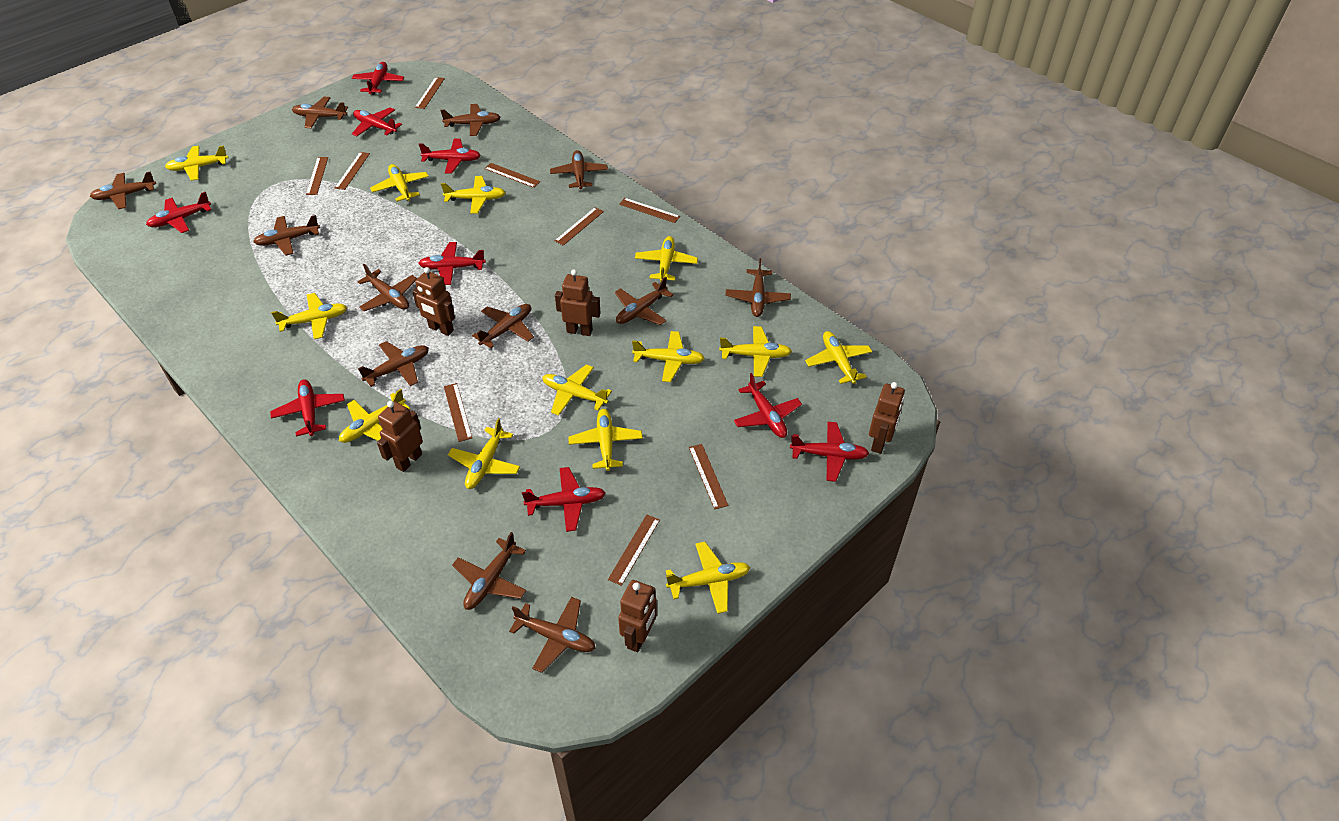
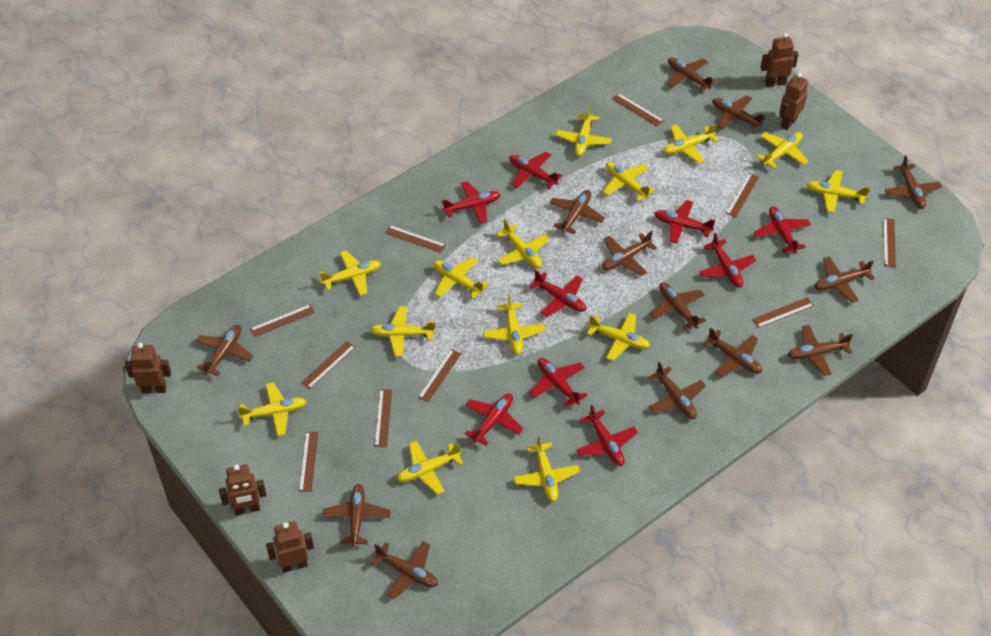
brown plane: [90,171,156,209] [254,215,320,255] [292,97,348,128] [358,264,417,311] [358,341,429,387] [440,104,500,136] [452,532,527,610] [472,304,534,348] [509,597,595,673] [550,150,608,190] [615,276,674,325] [725,258,791,317] = 12 -> [195,325,253,376] [322,484,391,547] [371,541,438,599] [549,190,605,234] [602,231,657,276] [648,362,706,419] [650,283,706,331] [667,58,716,92] [703,328,762,377] [712,95,766,130] [788,325,853,376] [814,257,875,303] [885,155,942,209] = 13
brown ruler: [306,157,328,195] [335,152,370,190] [415,77,445,109] [444,383,472,442] [484,163,540,188] [554,207,604,246] [608,514,660,586] [619,198,680,223] [689,444,728,509] = 9 -> [250,305,315,337] [299,432,318,492] [301,341,355,389] [375,389,392,447] [385,225,446,253] [418,349,461,402] [612,93,664,126] [726,173,759,217] [752,297,814,328] [883,218,896,267] = 10
yellow plane: [165,146,229,181] [271,293,348,339] [339,389,410,443] [370,164,429,202] [441,176,506,214] [448,418,520,489] [542,364,612,416] [568,409,643,471] [632,331,705,382] [635,236,698,282] [666,542,750,614] [719,326,792,377] [805,331,872,384] = 13 -> [237,383,307,436] [320,250,381,296] [370,306,436,357] [397,441,464,495] [433,257,489,299] [483,294,545,355] [496,219,550,268] [513,435,580,502] [555,105,612,156] [587,313,650,361] [603,162,655,202] [663,124,719,163] [757,132,808,169] [807,170,870,213] = 14

